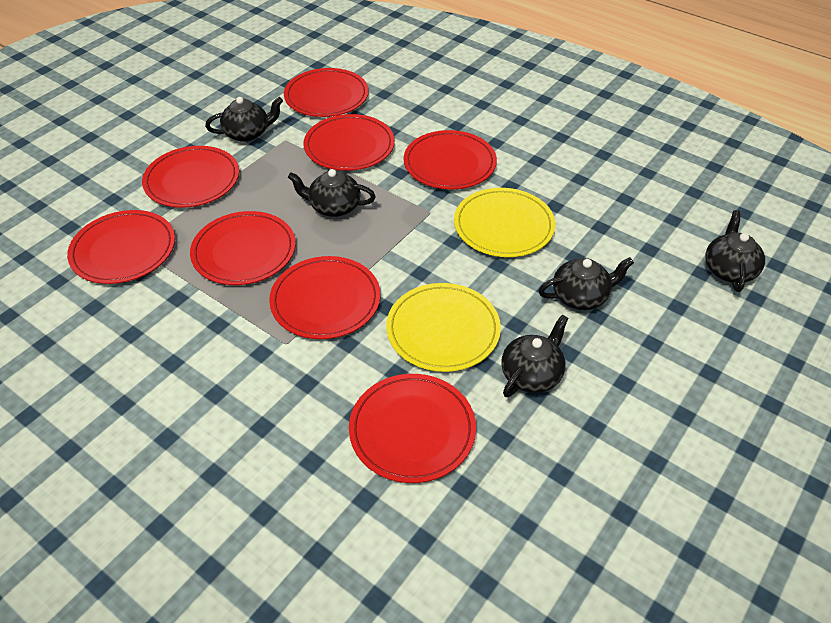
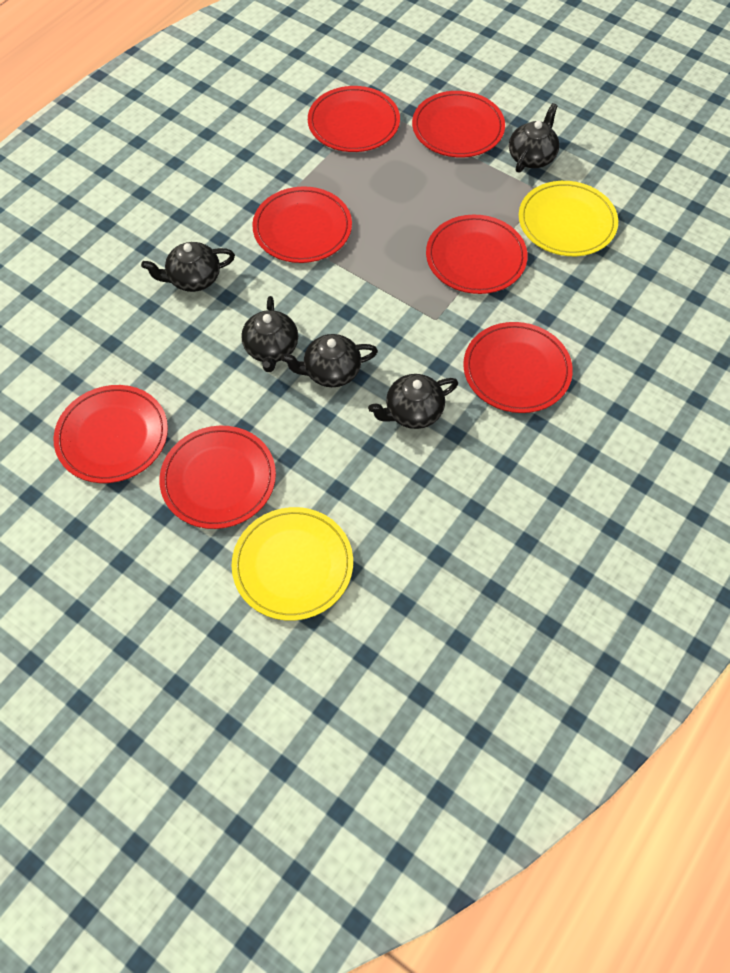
red plate: [67,210,175,284] [142,146,239,208] [190,211,296,285] [269,256,380,339] [284,68,369,117] [304,114,395,171] [349,374,476,483] [404,130,497,190] = 8 -> [54,385,168,483] [159,426,276,529] [252,186,352,263] [308,86,400,152] [412,91,505,157] [426,215,528,294] [463,322,573,413] = 7

